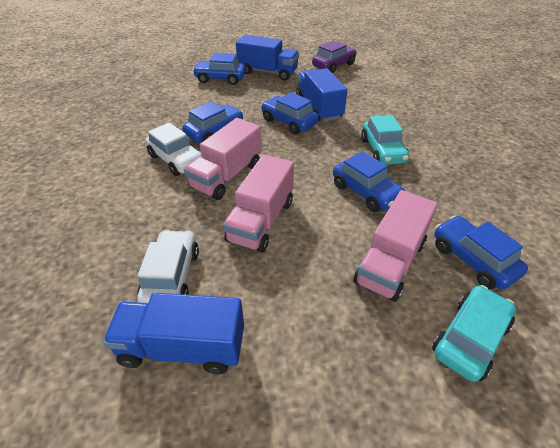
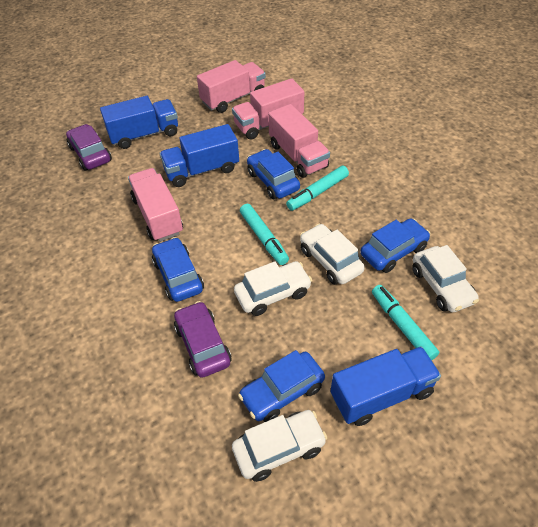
blue car: [182,101,243,143] [192,53,246,85] [261,92,319,135] [333,151,405,212] [434,215,528,290] = 5 -> [152,237,204,302] [238,350,325,422] [247,149,300,199] [360,218,431,273] = 4
pink truck: [184,118,262,200] [223,155,294,253] [353,190,438,302] = 3 -> [128,168,183,242] [197,60,266,113] [232,78,304,139] [268,104,330,178] = 4
purple car: [312,40,357,73] = 1 -> [66,124,112,171] [174,301,231,378] = 2
turquoise car: [361,115,409,165] [432,285,516,382] = 2 -> none = 0
turquoise marker: none = 0 -> [240,204,289,265] [286,166,349,211] [372,285,439,361] = 3
white car: [137,230,199,303] [146,122,202,176] = 2 -> [232,410,327,482] [234,261,312,316] [300,224,365,285] [412,245,479,312] = 4

